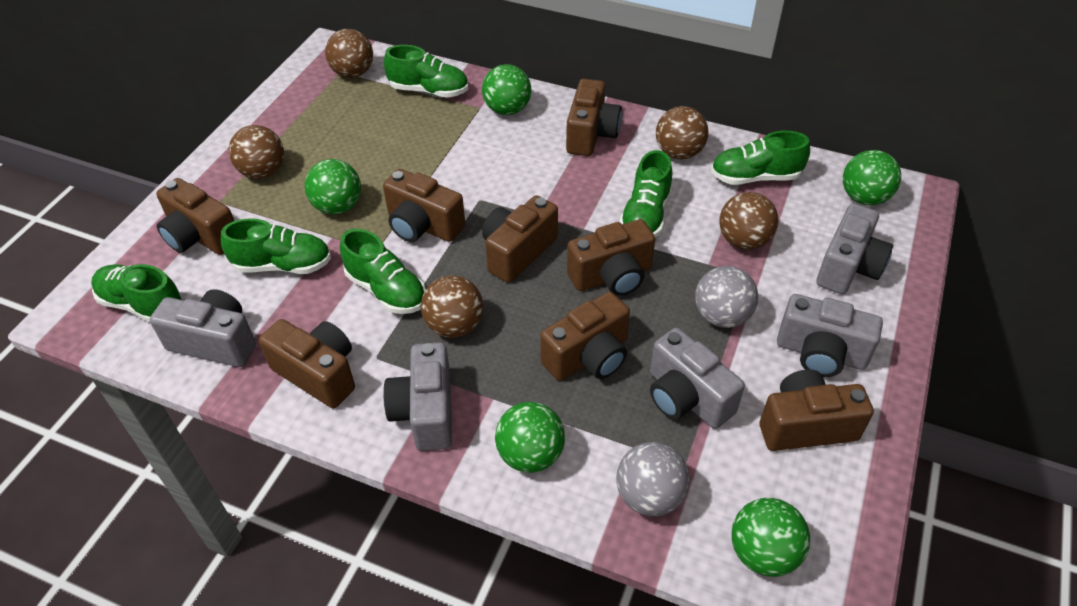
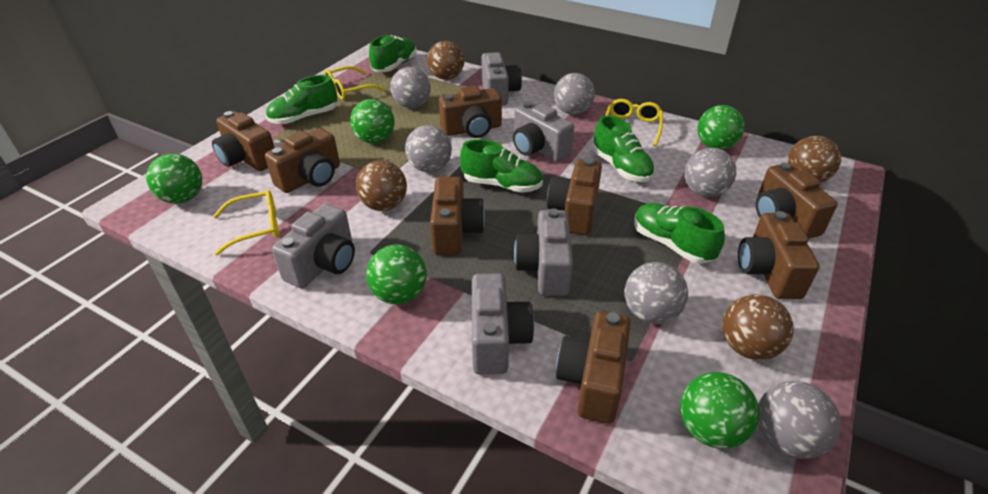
brown ball: [229,125,284,179] [325,29,373,78] [421,276,483,338] [656,106,709,159] [719,192,778,250] = 5 -> [356,160,407,211] [427,41,464,80] [722,294,794,360] [787,136,841,183] = 4
green shoe: [91,264,183,322] [221,218,331,274] [340,229,426,314] [384,45,468,98] [620,150,672,238] [711,131,810,185] = 6 -> [266,75,338,124] [369,35,417,72] [460,139,543,193] [593,115,655,182] [634,203,725,264] = 5
grey ball: [616,442,690,516] [695,266,758,328] = 2 -> [390,67,431,108] [405,125,452,172] [554,73,595,115] [625,262,688,324] [684,148,736,197] [758,381,841,459] = 6
yellow glasses: none = 0 -> [213,190,279,255] [324,66,385,100] [605,99,663,146] = 3

